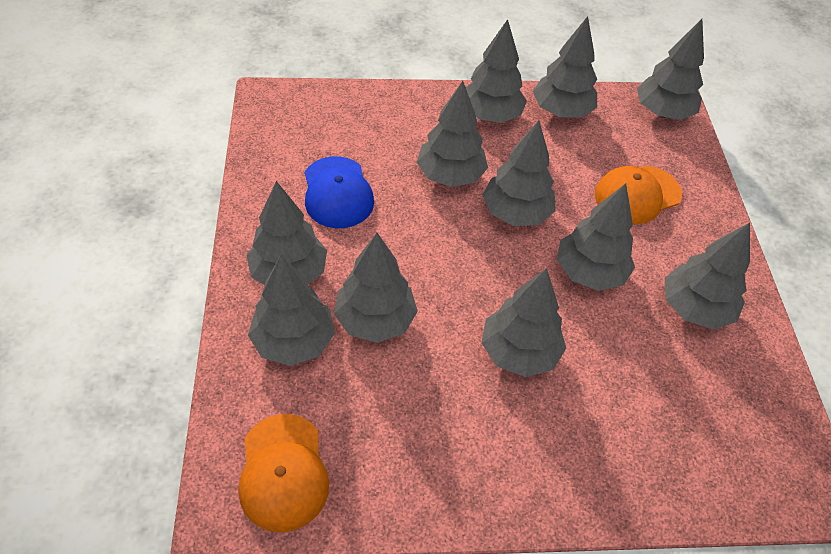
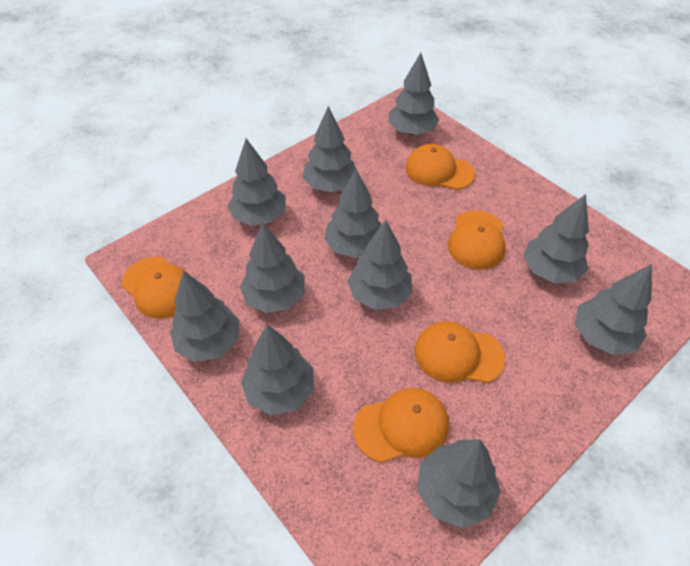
blue cap: [305,156,374,228] = 1 -> none = 0
orange cap: [239,414,329,532] [595,165,682,224] = 2 -> [121,257,188,319] [353,388,449,463] [405,144,475,190] [414,321,505,383] [448,210,506,270] = 5

